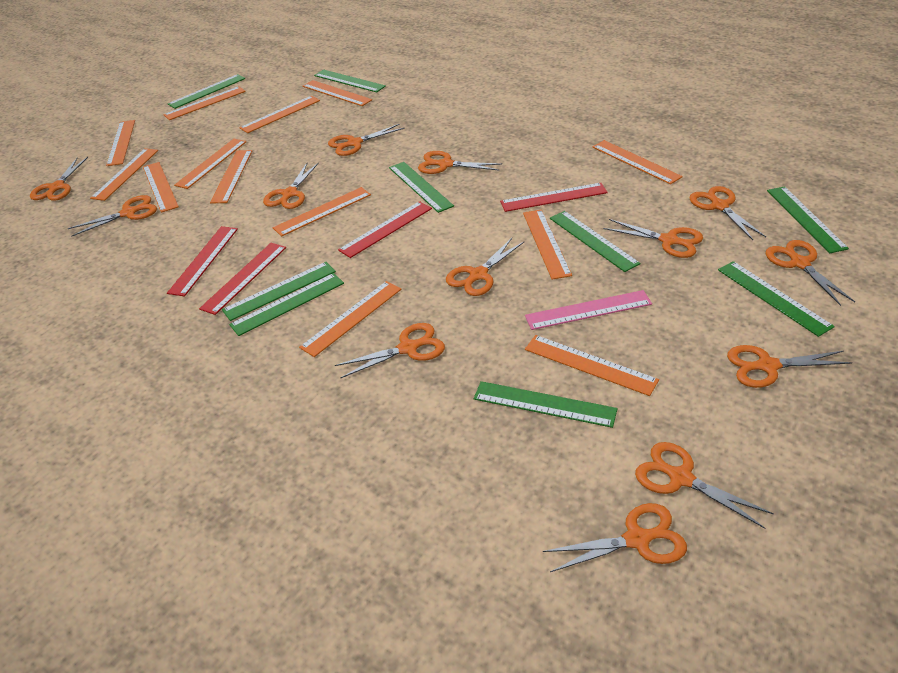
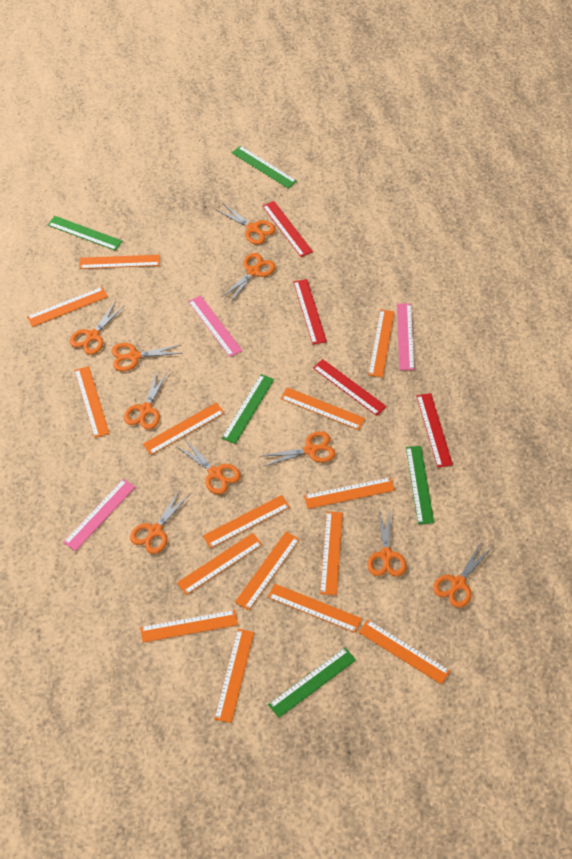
green ruler: [168,74,245,109] [222,262,336,321] [229,273,344,336] [314,69,386,92] [389,162,454,213] [474,381,618,428] [550,211,641,272] [718,261,835,337] [767,186,849,254] = 9 -> [48,216,122,251] [222,374,274,444] [232,146,297,189] [268,648,356,718] [406,446,434,524] = 5
orange ruler: [90,148,158,201] [106,120,135,166] [143,162,179,213] [163,86,246,120] [174,139,247,189] [210,150,252,203] [239,96,320,133] [273,187,371,237] [299,281,401,357] [303,80,372,106] [523,210,572,280] [525,335,659,396] [592,140,683,184] = 13 -> [27,287,108,327] [74,366,110,438] [80,255,160,269] [140,610,238,643] [143,403,225,455] [177,533,262,595] [203,495,290,548] [214,629,254,723] [235,532,300,610] [268,583,362,633] [281,387,365,430] [304,477,395,509] [320,511,343,595] [359,620,450,685] [368,309,395,377] = 15
orange scissors: [30,157,88,201] [68,195,157,237] [263,162,319,209] [328,124,405,156] [335,323,445,378] [418,151,502,174] [446,238,524,296] [543,503,687,572] [604,219,703,258] [635,442,774,529] [689,186,766,240] [727,345,852,388] [766,240,855,306] = 13 -> [70,303,125,355] [111,343,183,371] [124,371,168,430] [130,490,190,554] [176,438,241,494] [216,204,276,245] [221,253,276,303] [262,431,335,467] [367,509,406,577] [433,543,491,608] = 10
pink ruler: [525,290,652,330] = 1 -> [63,479,135,551] [188,295,243,357] [397,303,414,370] = 3

